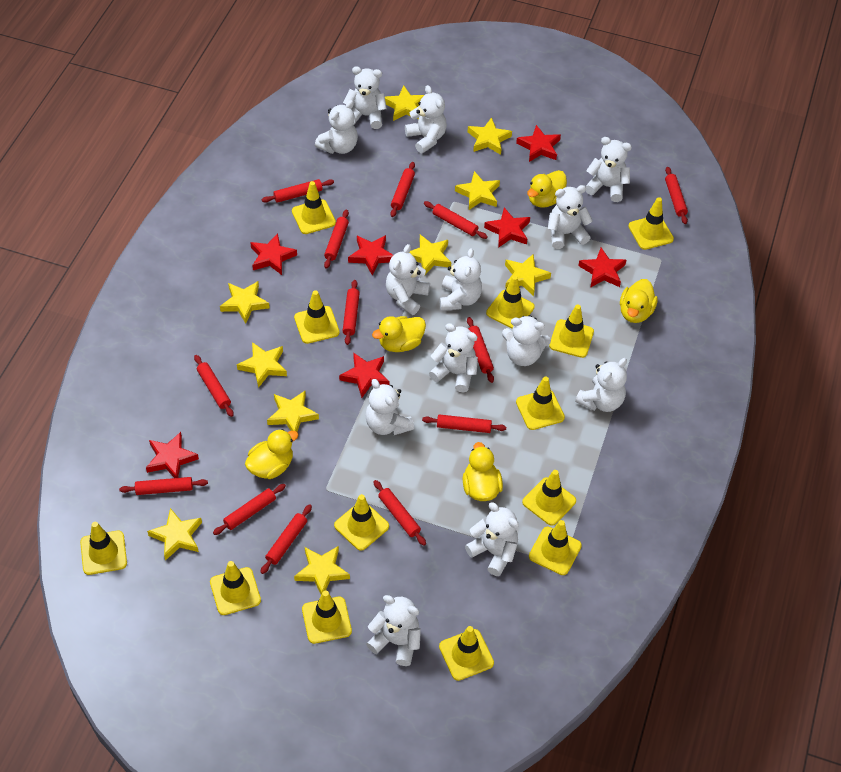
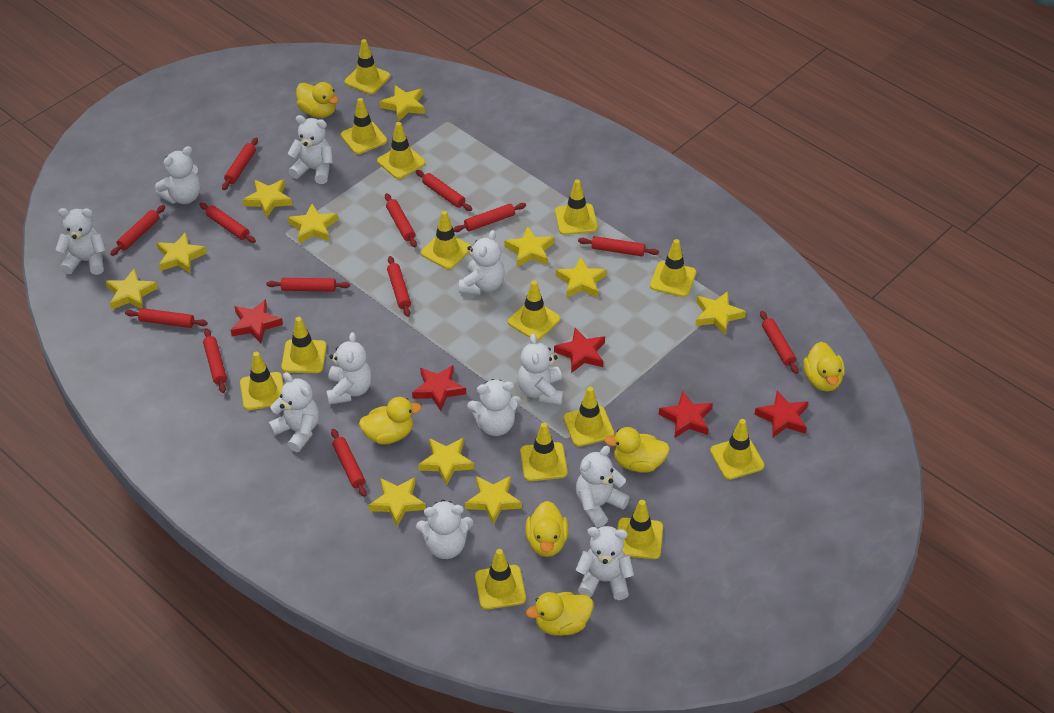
red star: [146,432,199,478] [250,233,297,275] [339,352,390,398] [348,235,394,276] [484,207,530,248] [516,125,561,162] [578,247,626,288] = 7 -> [231,299,283,343] [412,365,466,411] [554,328,605,373] [659,391,713,438] [755,390,808,437] = 5
white teddy bear: [315,100,358,154] [343,66,387,129] [365,379,414,436] [366,595,421,666] [386,244,430,315] [405,85,447,153] [429,323,478,393] [439,248,482,311] [465,502,519,576] [502,315,551,366] [548,185,593,249] [575,358,627,412] [585,137,632,202] = 13 -> [55,208,106,275] [155,146,200,204] [268,372,319,452] [287,115,333,184] [326,332,372,405] [416,500,473,559] [459,230,505,295] [467,379,521,436] [517,334,564,405] [576,446,630,527] [576,526,634,600] = 11
yellow duck: [245,429,298,479] [372,316,426,352] [463,442,503,501] [527,170,567,208] [620,279,658,323] = 5 -> [296,82,339,118] [359,397,422,444] [525,501,569,557] [526,592,593,636] [604,427,670,473] [803,342,845,392] = 6
yellow star: [147,508,202,561] [220,281,270,324] [237,342,287,388] [267,391,319,432] [294,546,350,595] [385,86,424,121] [409,235,451,276] [455,171,500,210] [467,117,512,155] [505,254,551,296] = 10 -> [106,269,158,309] [157,232,207,274] [243,179,292,218] [288,204,338,243] [369,477,426,527] [379,85,425,122] [418,438,475,486] [465,476,522,526] [505,226,554,267] [556,257,607,298] [695,291,746,335] = 11
yellow traffic cone: [80,522,127,575] [210,561,261,615] [292,181,336,234] [294,290,340,344] [302,590,352,644] [334,494,389,551] [439,626,494,681] [486,275,535,329] [516,377,565,430] [522,470,576,525] [529,520,582,575] [549,305,594,358] [628,197,674,250] = 13 -> [240,352,284,410] [281,317,327,373] [341,98,387,154] [344,39,390,94] [377,122,426,179] [421,211,471,269] [475,549,526,610] [508,280,560,340] [520,423,568,481] [555,179,598,235] [563,387,615,447] [617,500,663,559] [650,239,696,297] [710,419,764,480] = 14

